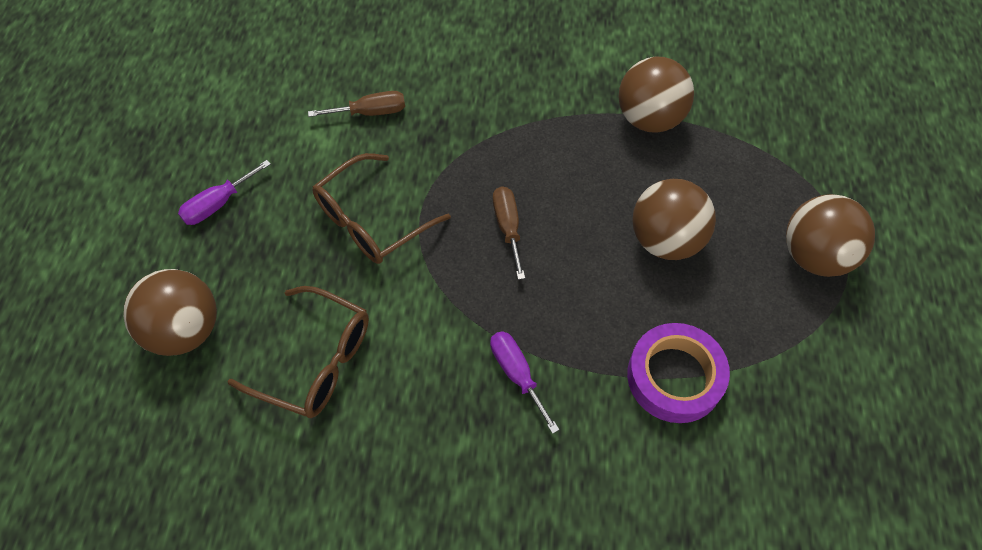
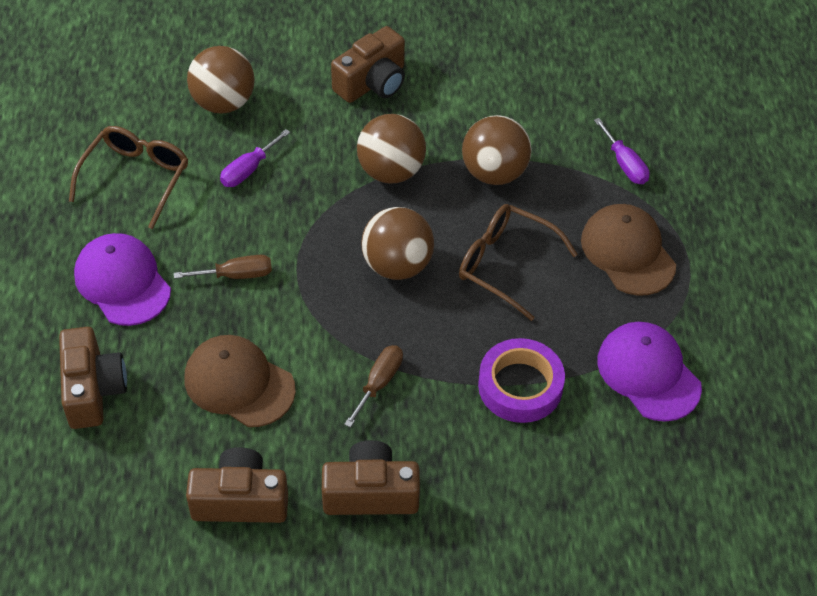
brown camera: none = 0 -> [59,327,127,429] [186,447,288,523] [322,440,420,515] [331,26,405,103] = 4
brown cap: none = 0 -> [185,335,296,427] [581,204,676,296] = 2
purple cap: none = 0 -> [74,233,171,326] [597,322,702,422] = 2

